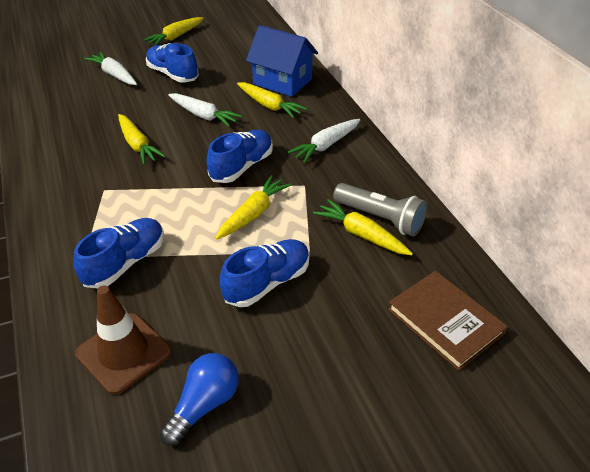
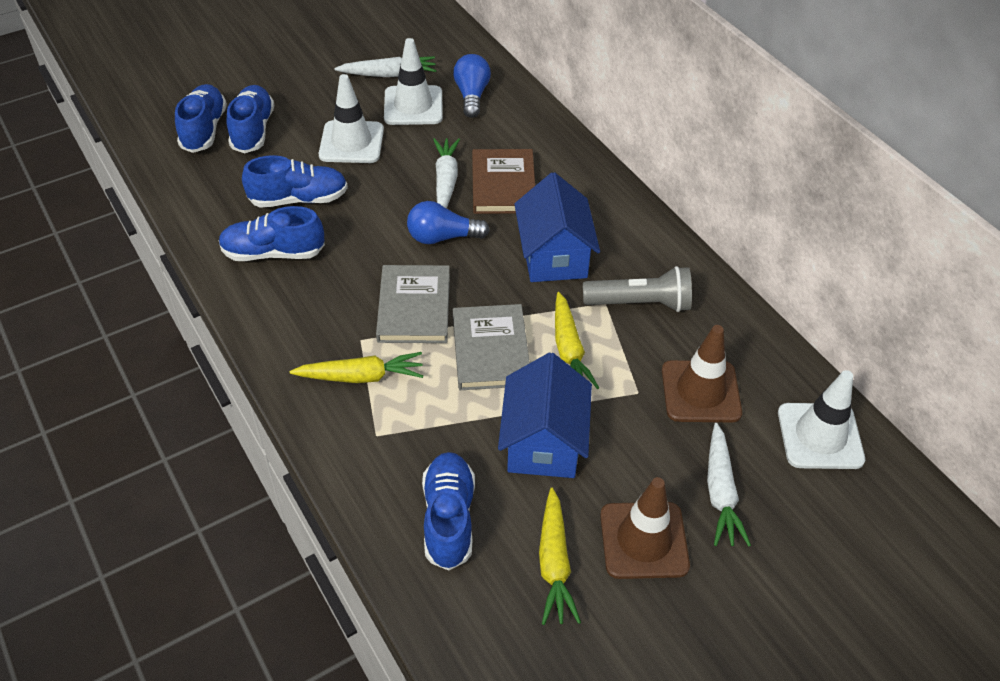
blue house: [246,25,318,97] = 1 -> [498,352,592,478] [514,172,600,282] = 2
blue light bulb: [160,353,239,446] = 1 -> [407,201,490,244] [453,54,491,118] = 2
blue shoe: [74,218,164,289] [146,43,199,83] [207,130,273,183] [220,239,309,307] = 4 -> [175,84,227,153] [218,206,325,261] [226,85,274,153] [242,155,348,208] [422,452,475,571] = 5
brown traffic cone: [75,285,172,395] = 1 -> [600,477,690,579] [662,325,742,422] = 2
grey book: none = 0 -> [376,265,450,343] [453,304,530,390] = 2
white traffic cone: none = 0 -> [319,74,384,163] [384,38,443,125] [778,370,865,469] = 3
yellow carrot: [118,114,166,165] [143,17,204,46] [216,175,291,239] [237,82,307,118] [313,199,413,255] = 5 -> [290,352,423,383] [539,488,581,625] [555,292,599,389] = 3

